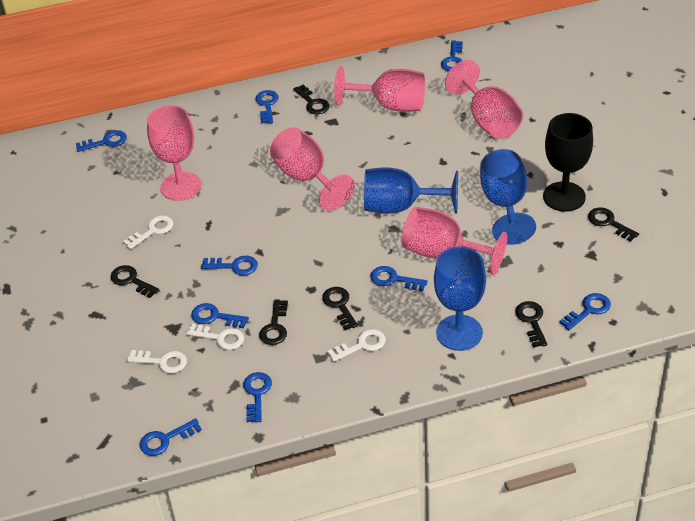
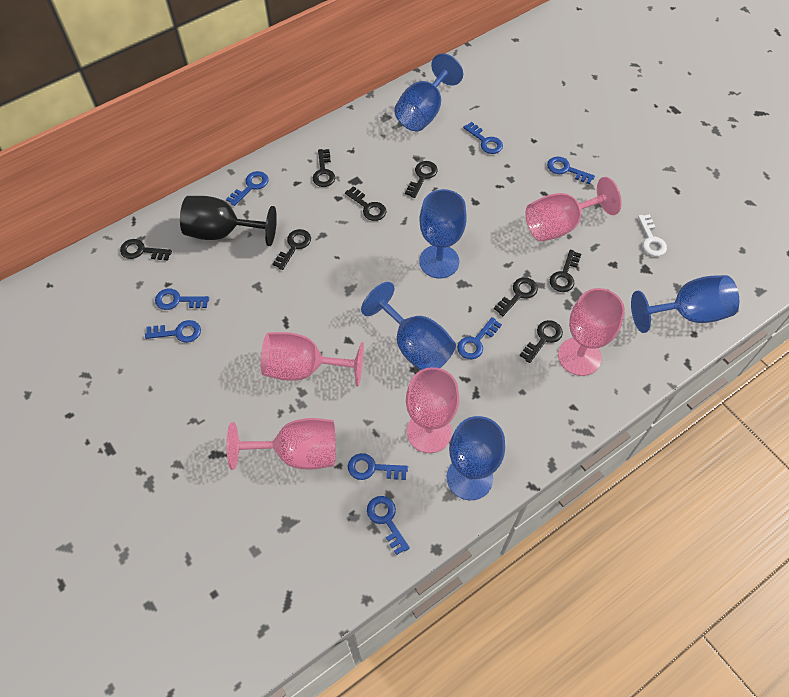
black key: [110,265,159,298] [259,300,288,345] [293,84,330,114] [322,287,358,330] [515,301,547,348] [588,207,639,242] = 6 -> [120,239,172,261] [273,229,311,270] [313,149,335,187] [345,186,387,221] [405,161,438,198] [494,277,538,316] [519,320,563,363] [550,250,581,292] = 8
blue goblet: [364,167,458,214] [434,247,486,351] [480,149,536,245] = 3 -> [361,282,456,370] [394,53,463,131] [419,189,467,278] [447,416,505,500] [631,275,739,333] = 5
blue key: [76,130,127,152] [140,418,202,456] [191,303,249,328] [201,256,258,275] [243,372,272,422] [255,90,279,123] [370,266,428,291] [441,41,463,71] [559,293,611,330] = 9 -> [145,320,201,343] [155,289,209,310] [226,171,268,206] [348,453,408,480] [367,496,410,555] [457,317,502,359] [463,122,503,154] [547,157,595,184] = 8
white key: [123,215,173,249] [127,350,187,373] [186,324,244,350] [327,329,386,362] = 4 -> [638,214,667,256] = 1

